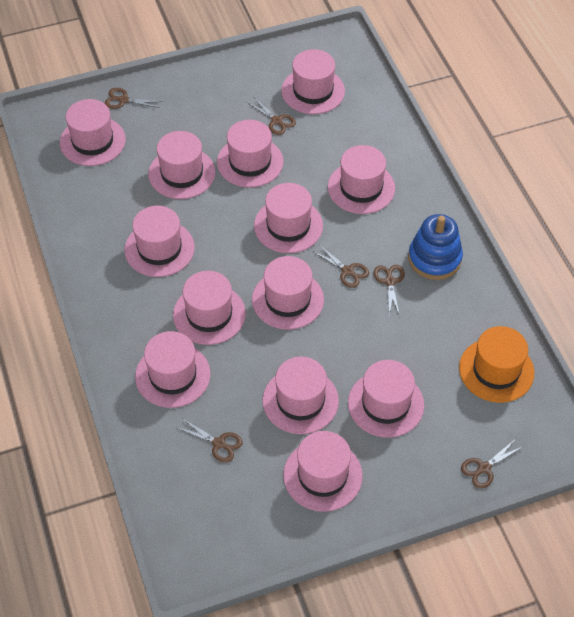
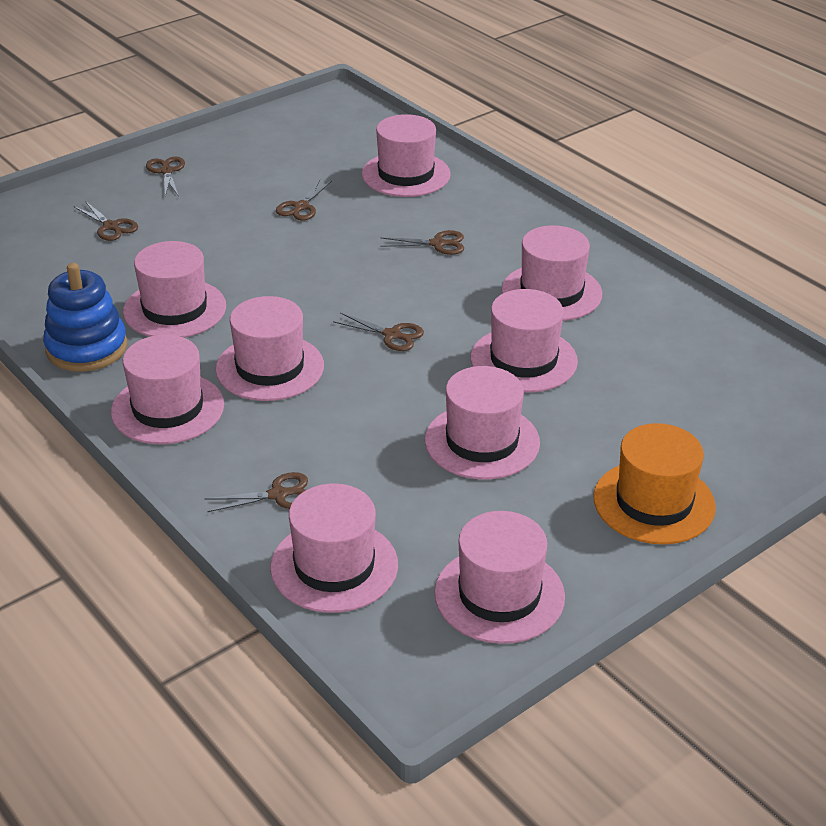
pink hat: [60,99,126,166] [124,206,195,277] [135,331,210,408] [148,131,216,199] [173,271,246,345] [217,120,283,188] [252,256,324,330] [254,183,323,253] [263,357,339,434] [281,49,345,114] [283,431,363,512] [328,145,395,214] [348,360,424,438] = 13 -> [111,335,224,444] [123,241,226,338] [216,296,324,401] [270,483,398,613] [362,114,451,197] [425,366,540,479] [434,511,565,644] [471,289,578,393] [502,225,602,321] = 9

